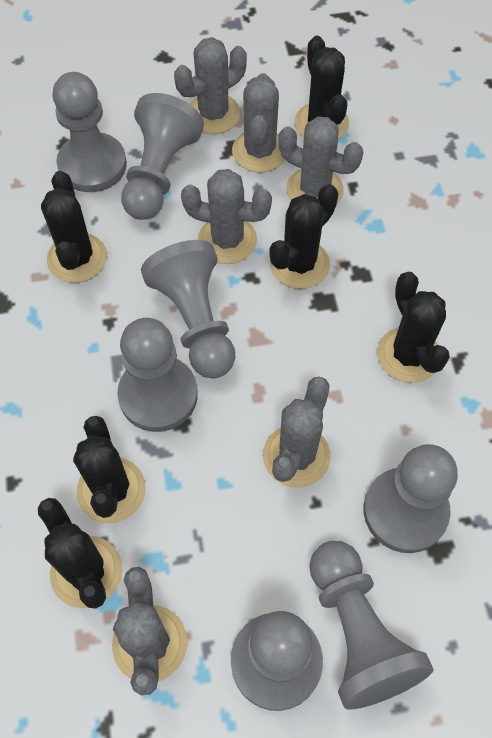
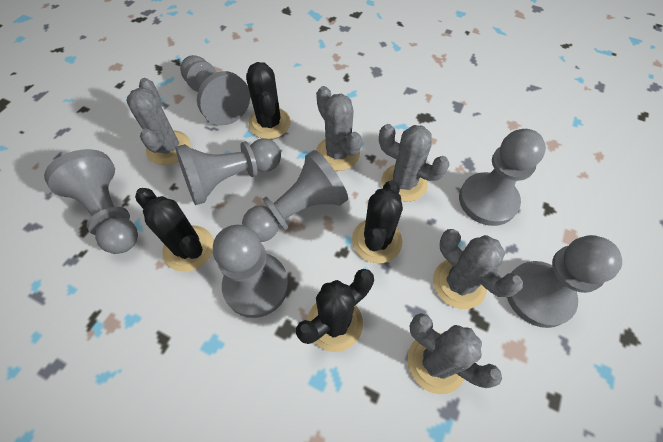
black cactus: [38,498,122,609] [41,171,107,283] [73,416,146,523] [269,184,338,289] [295,36,349,140] [377,272,450,383] = 6 -> [135,188,214,272] [246,62,291,139] [296,269,374,352] [352,180,403,263] = 4
grey cactus: [112,567,187,696] [174,37,247,134] [181,169,272,264] [232,73,285,173] [263,376,330,488] [278,116,363,204] = 6 -> [126,78,191,165] [316,86,362,171] [379,124,450,202] [407,313,502,394] [433,229,523,309] = 5

